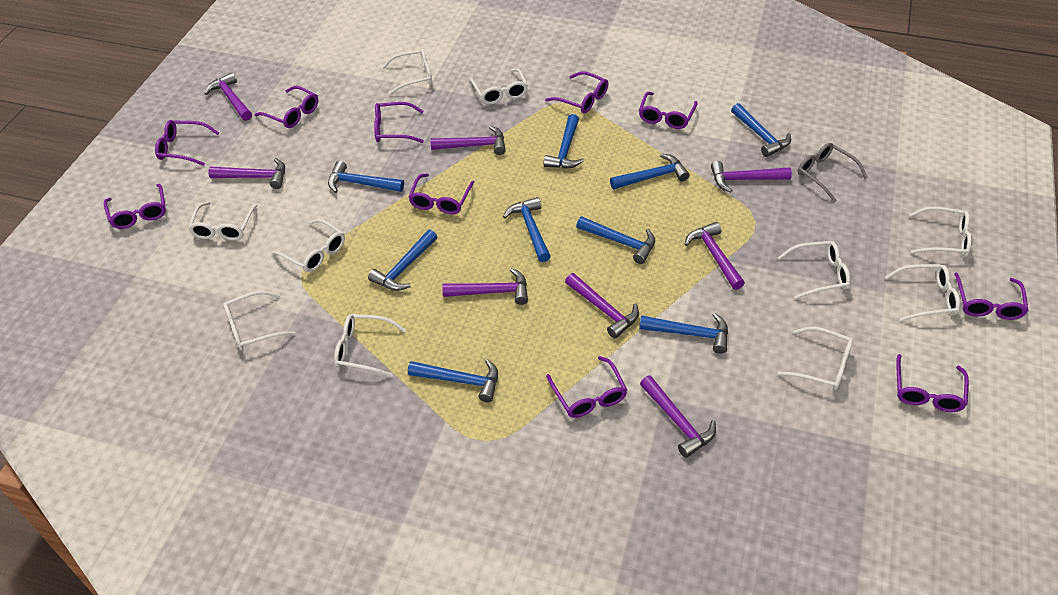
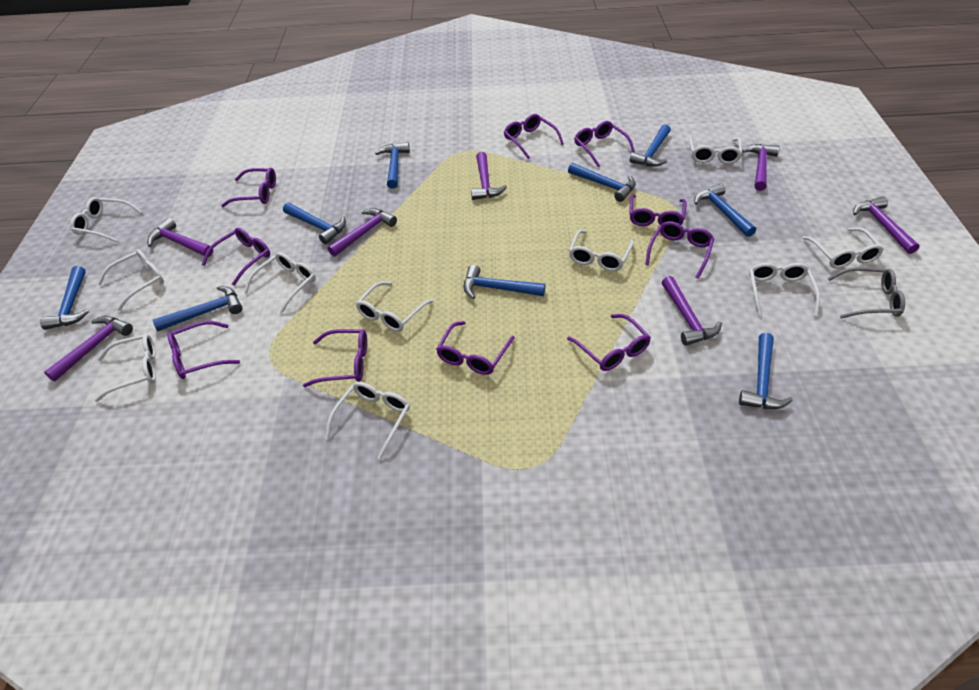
purple hammer: [204,72,252,121] [208,158,285,189] [431,126,506,155] [442,268,528,305] [565,273,639,339] [640,375,716,458] [685,222,745,290] [711,161,792,192] = 8 -> [44,316,133,382] [147,218,213,257] [327,208,397,257] [471,152,507,200] [662,276,722,346] [742,144,780,191] [853,196,920,254] = 7

